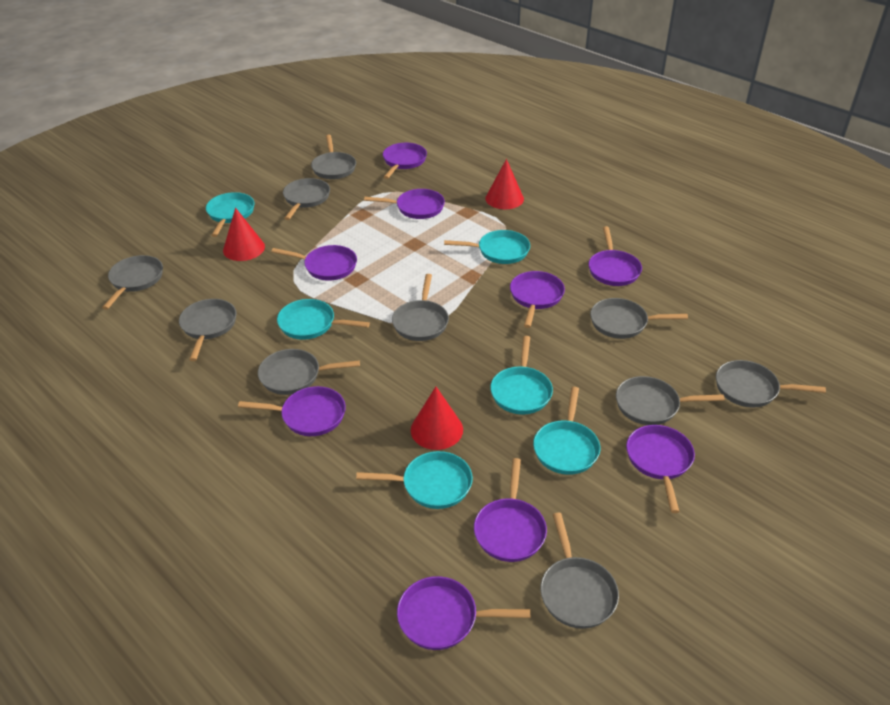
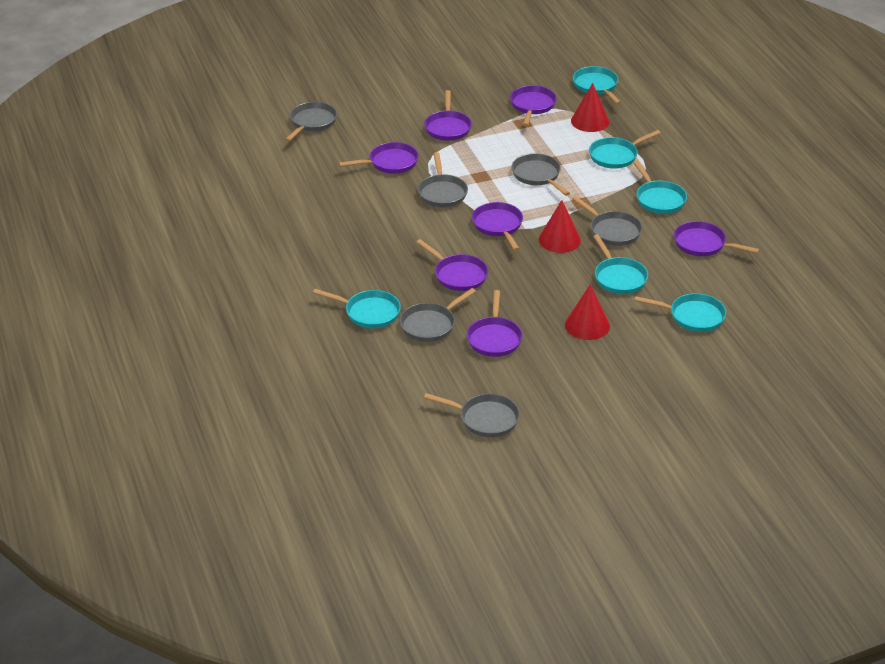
grey pan: [102,255,163,310] [179,299,237,361] [258,349,360,395] [283,178,330,220] [311,135,356,179] [392,274,449,341] [540,513,619,629] [590,298,688,339] [616,376,725,425] [716,360,826,407] = 10 -> [285,102,337,142] [400,288,476,342] [418,152,468,207] [424,393,520,437] [511,153,570,196] [572,196,642,246] = 6
purple pan: [238,386,346,436] [271,245,357,281] [364,189,445,219] [383,143,427,179] [397,576,530,650] [474,458,547,562] [510,271,565,328] [588,226,642,286] [626,425,695,513] = 9 -> [339,142,419,174] [416,239,488,291] [424,90,472,141] [467,290,522,357] [472,202,523,251] [510,85,557,126] [674,221,760,256] = 7

